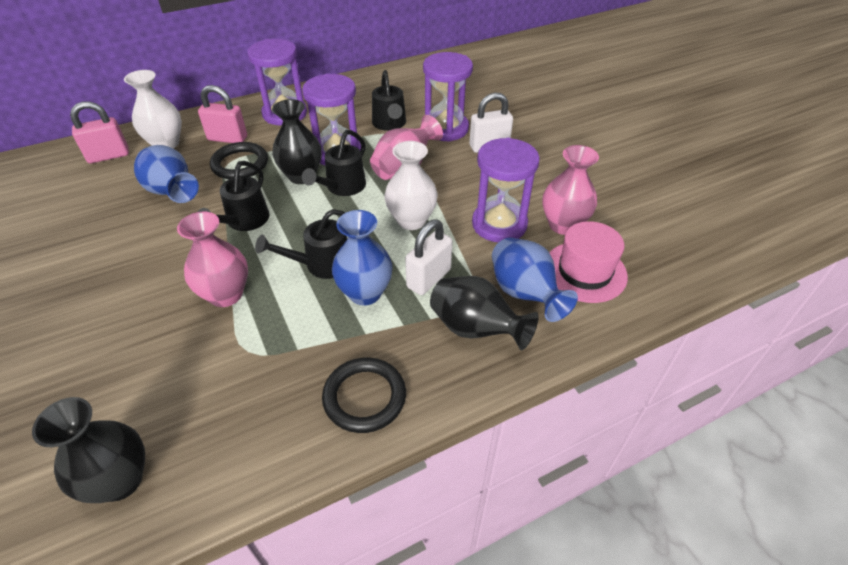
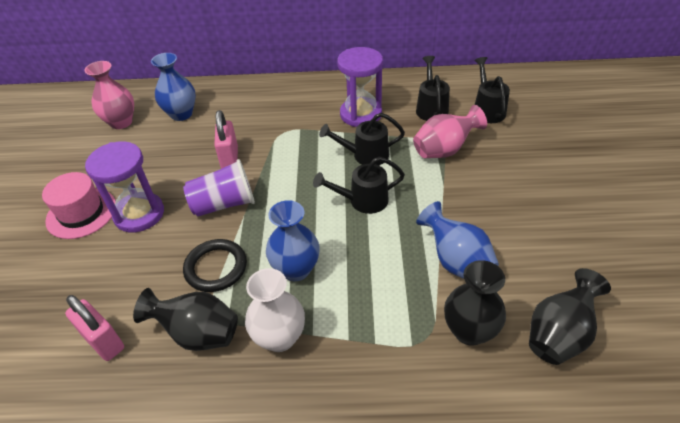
black ring: [210,142,268,179] [322,358,406,433] = 2 -> [183,239,247,292] = 1
pink vase: [177,212,248,307] [370,115,443,180] [542,145,599,235] = 3 -> [84,61,134,129] [413,105,487,158] = 2
purple cup: none = 0 -> [183,159,255,216] = 1
purple hourglass: [247,39,307,125] [302,73,361,165] [423,52,473,142] [472,138,540,243] = 4 -> [85,141,164,232] [337,47,383,127] = 2
white padlock: [405,219,453,295] [469,93,513,153] = 2 -> none = 0
white vase: [124,70,182,149] [384,141,438,230] = 2 -> [245,268,305,352] = 1

